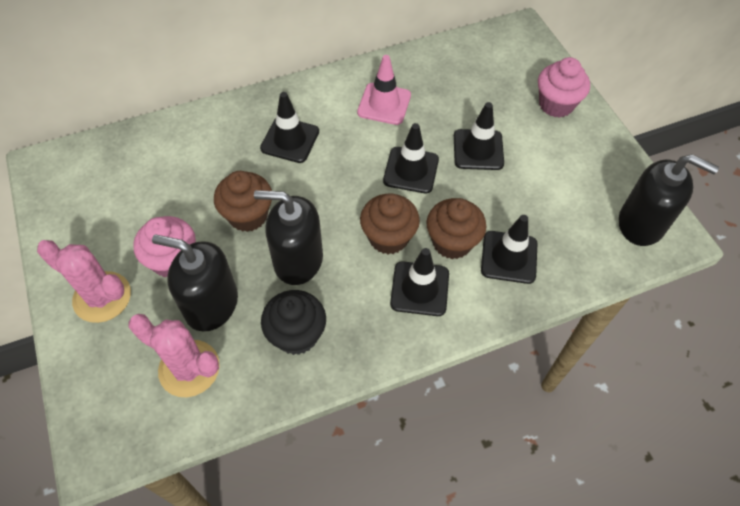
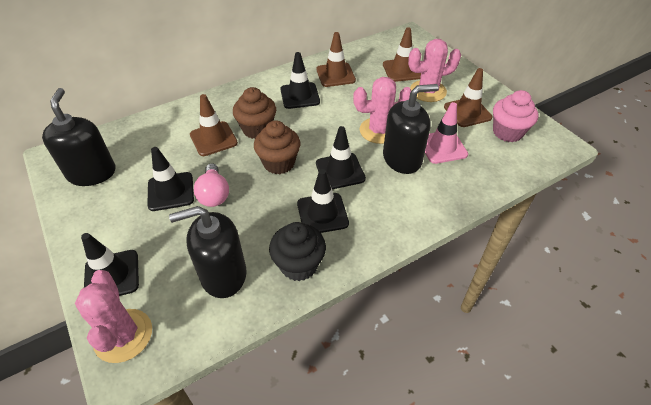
brown cupcake: [214,171,272,232] [360,193,420,254] [426,198,486,259] = 3 -> [233,87,276,139] [254,120,301,174] = 2
brown traffic cone: none = 0 -> [190,94,238,156] [317,32,356,87] [383,27,421,82] [444,68,493,127] = 4
pink cactus: [37,240,131,323] [129,314,220,397] = 2 -> [75,270,152,363] [353,77,411,144] [408,39,461,102] = 3
pink cupcake: [133,216,196,277] [538,57,590,118] = 2 -> [493,90,539,142] = 1
pink light bulb: none = 0 -> [194,163,229,207] = 1

